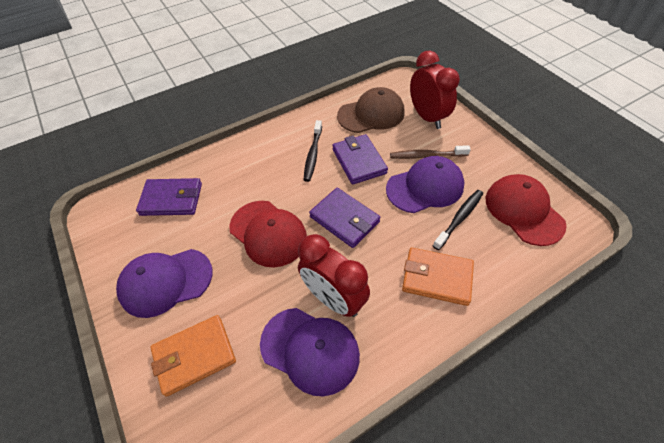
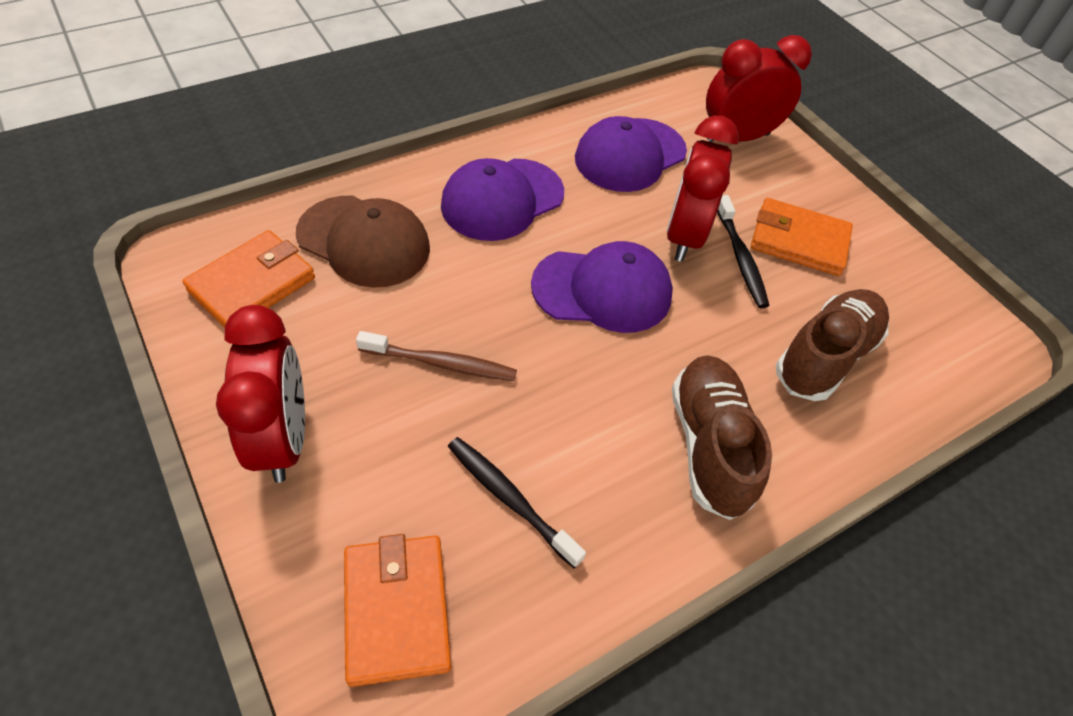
brown shoe: none = 0 -> [672,355,772,520] [776,289,889,401] = 2
orange wallet: [150,315,236,397] [402,247,474,306] = 2 -> [182,230,315,328] [344,534,451,687] [751,198,853,276] = 3
purple wallet: [136,178,202,216] [309,188,380,248] [332,134,388,185] = 3 -> none = 0
red cap: [229,201,307,267] [486,174,567,246] = 2 -> none = 0
red clock: [298,234,370,317] [410,50,460,129] = 2 -> [216,305,305,483] [667,116,739,262] [706,35,812,142] = 3

